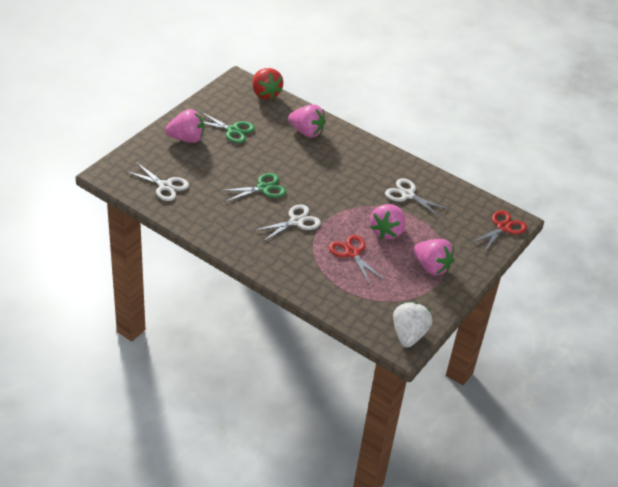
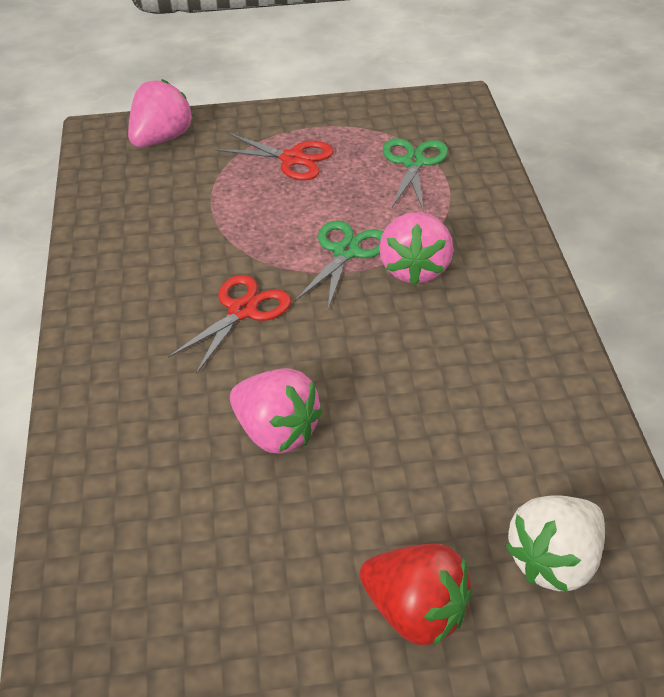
pink strawberry: [165,109,204,143] [288,104,326,138] [370,204,406,239] [413,239,455,275] = 4 -> [128,79,193,147] [230,368,323,454] [379,212,453,286] = 3
white scissors: [126,162,189,201] [254,204,321,241] [385,178,450,218] = 3 -> none = 0

